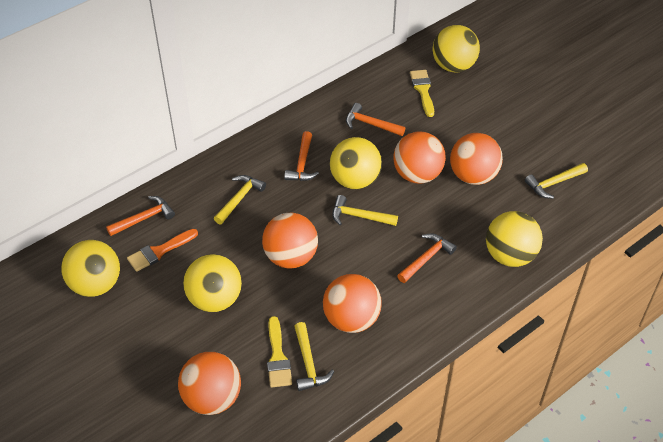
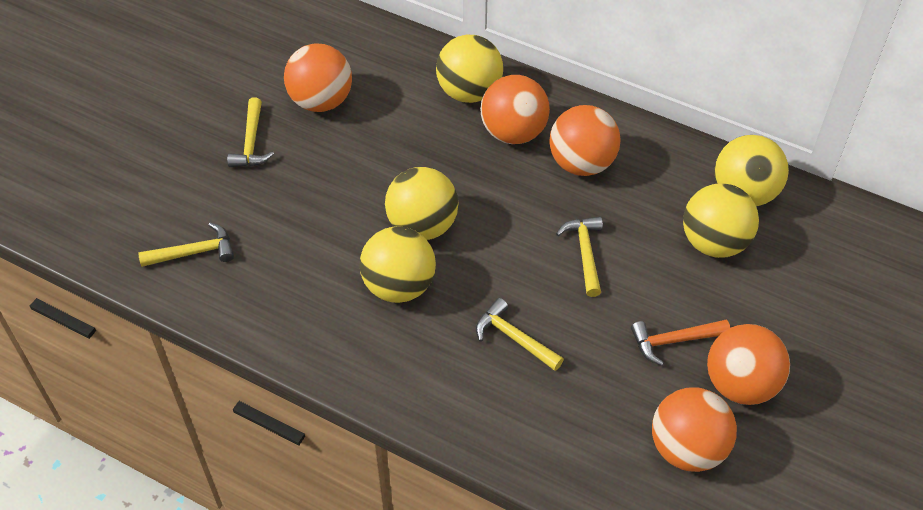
orange brush: [127,229,198,272] = 1 -> none = 0
orange hammer: [106,196,175,236] [284,131,319,181] [346,103,405,136] [397,233,457,283] = 4 -> [631,319,730,366] = 1
yellow brush: [267,316,292,388] [410,70,434,117] = 2 -> none = 0

